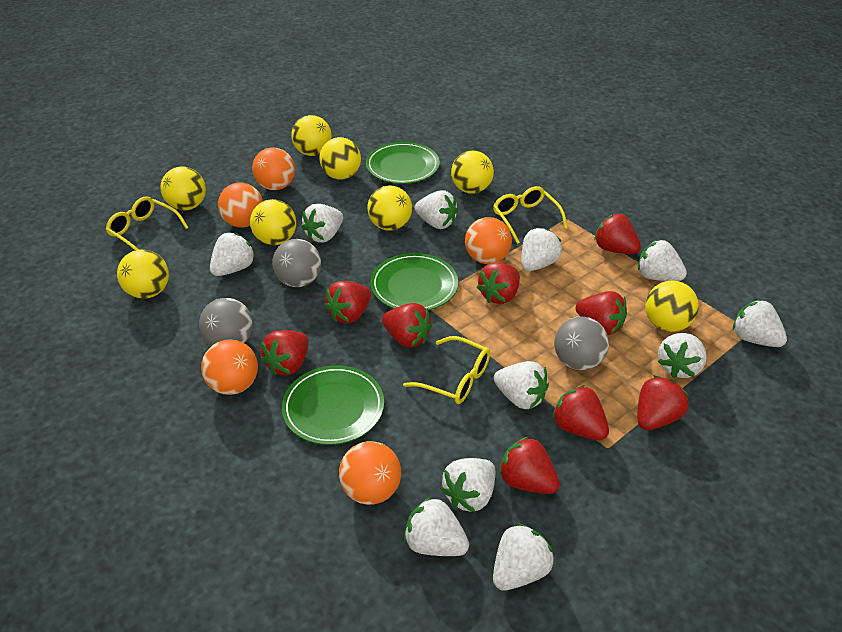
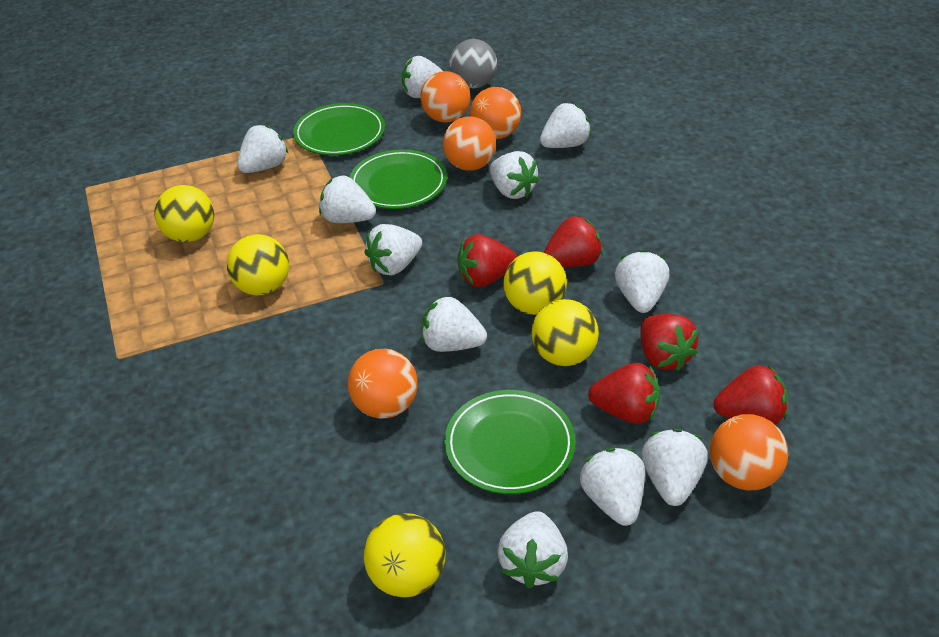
grey ball: [199,298,253,346] [272,239,321,287] [554,316,609,370] = 3 -> [449,39,497,88] = 1
red strawberry: [260,330,309,375] [324,281,371,324] [382,303,432,348] [477,262,520,304] [499,436,560,494] [552,385,609,440] [576,291,627,335] [594,213,641,254] [638,376,689,430] = 9 -> [457,234,517,287] [543,216,603,267] [588,363,660,424] [640,314,698,371] [713,365,788,425] = 5
yellow ball: [117,250,169,299] [161,167,206,211] [250,199,296,245] [291,115,332,156] [319,137,361,179] [367,186,412,231] [451,151,494,194] [645,281,699,332] = 8 -> [154,185,214,243] [227,234,289,296] [364,513,446,598] [503,251,567,315] [532,299,599,366] = 5
yellow glasses: [106,196,189,251] [403,336,490,404] [493,186,568,244] = 3 -> none = 0

